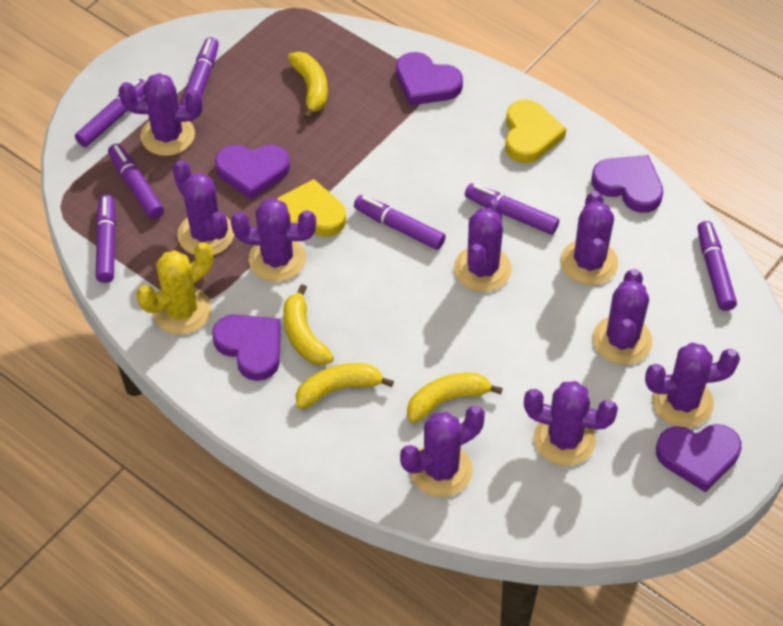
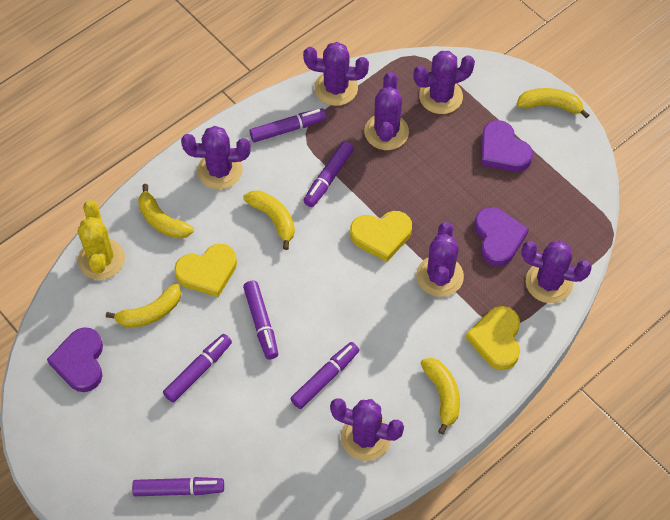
purple cactus: [119,73,203,156] [172,160,234,255] [231,198,316,282] [400,406,485,497] [454,199,512,292] [524,381,618,466] [561,191,619,285] [593,269,652,365] [645,343,740,428] = 9 -> [181,126,251,190] [303,42,369,106] [330,398,404,461] [364,72,409,150] [413,51,475,114] [416,222,464,297] [521,240,592,303] = 7
purple heart: [212,314,280,381] [215,145,290,200] [396,52,463,106] [591,155,663,213] [656,424,742,492] = 5 -> [47,327,103,392] [474,207,529,266] [481,120,533,172] = 3
purple marker: [75,79,146,147] [95,195,116,283] [108,144,164,219] [180,37,219,105] [354,195,446,250] [465,183,559,235] [697,221,737,311] = 7 -> [132,477,224,496] [163,334,232,402] [243,280,278,359] [249,108,327,142] [290,342,359,409] [303,141,354,207] = 6
yellow banana: [283,284,334,365] [288,52,328,119] [296,363,394,409] [407,373,503,423] = 4 -> [106,283,181,328] [138,184,194,239] [243,190,295,250] [421,358,460,434] [516,88,589,118] = 5
yellow heart: [277,179,346,237] [505,99,566,163] = 2 -> [174,244,237,297] [350,211,412,262] [466,306,520,370] = 3

